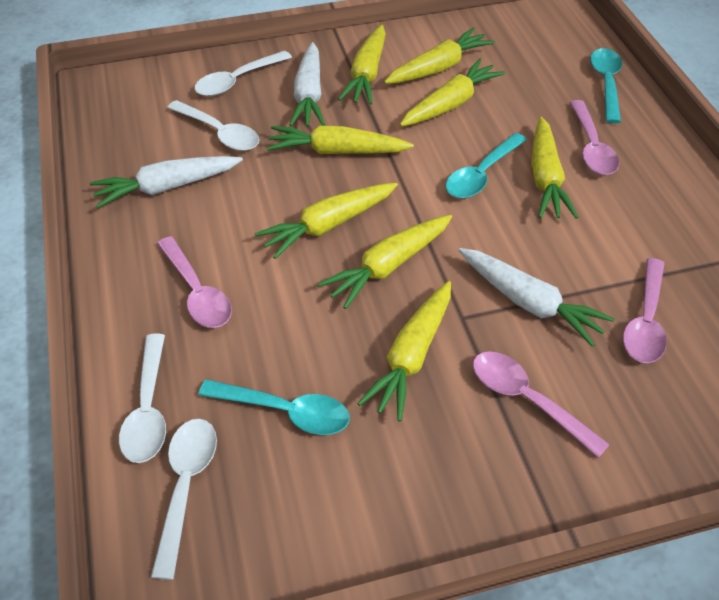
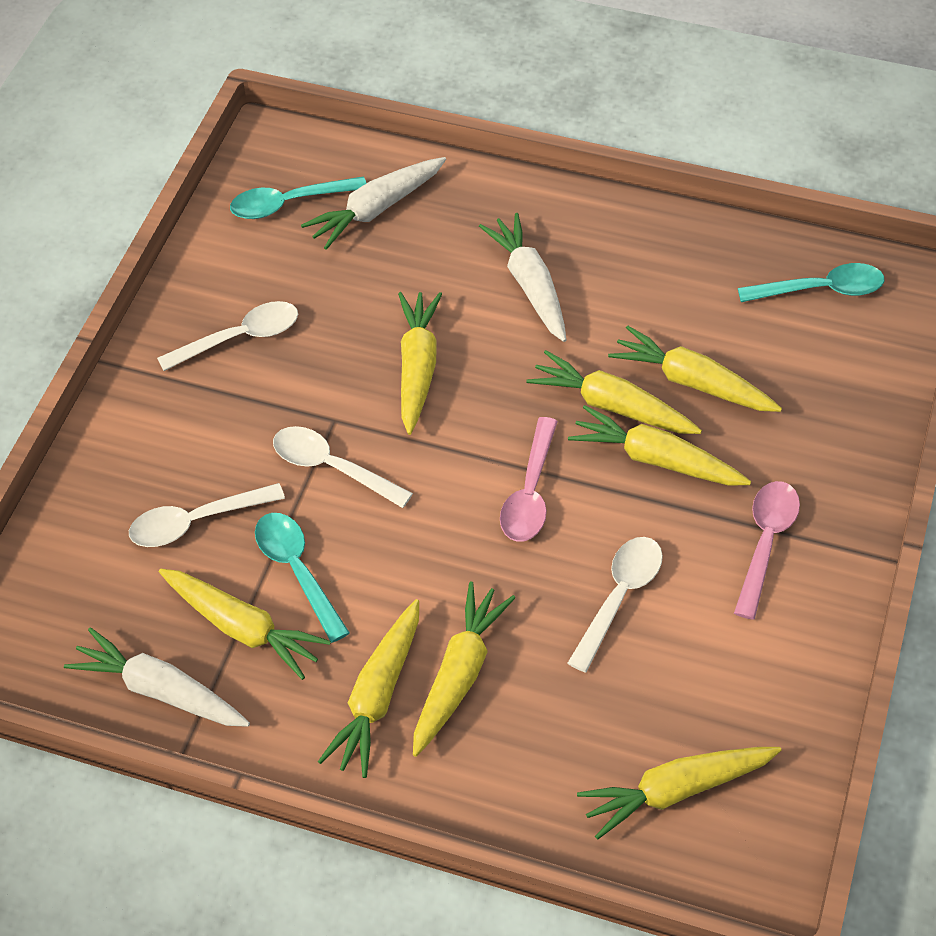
pink spoon: [157,236,232,328] [473,351,610,458] [569,100,619,175] [623,258,667,363] = 4 -> [500,417,558,542] [734,481,800,620] = 2

